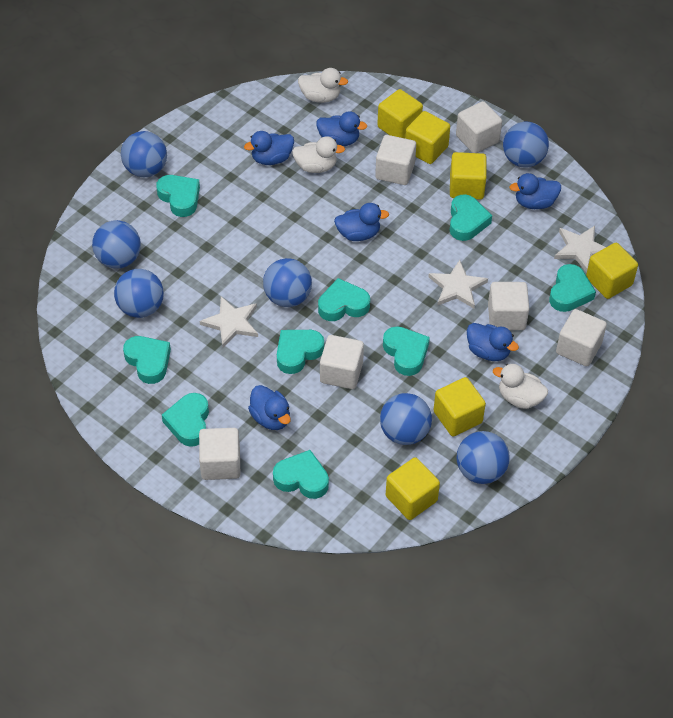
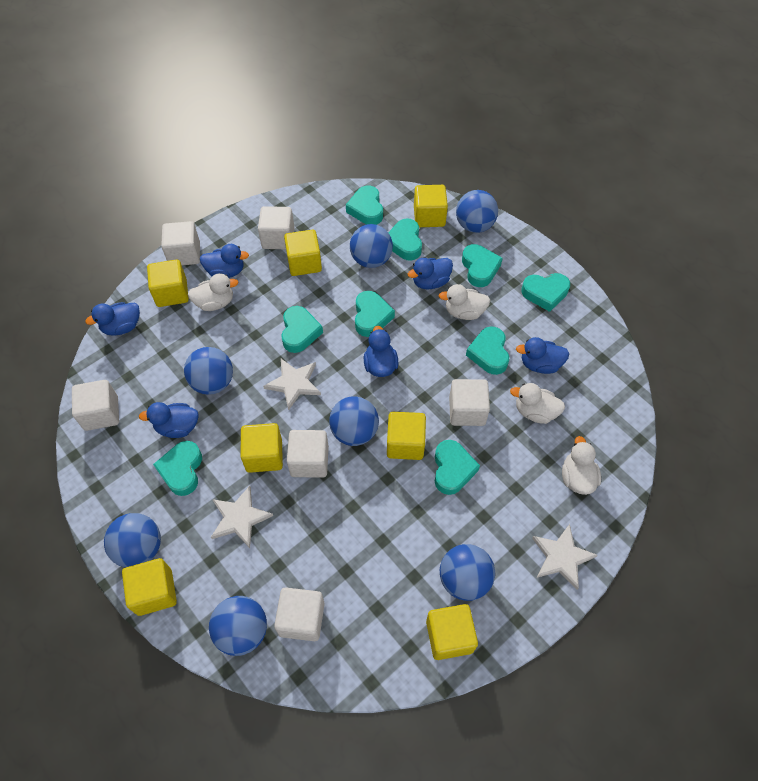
white duck: [292,136,345,173] [298,68,348,103] [493,364,548,409] = 3 -> [188,273,238,311] [439,284,490,320] [510,383,565,424] [562,436,601,495] = 4
yellow cube: [377,89,423,138] [386,457,440,520] [405,111,450,164] [434,377,486,436] [450,152,487,199] [586,243,638,299] = 6 -> [122,558,177,616] [147,259,189,307] [241,423,283,473] [284,230,322,276] [387,412,426,460] [414,185,448,227] [426,604,478,660] = 7

